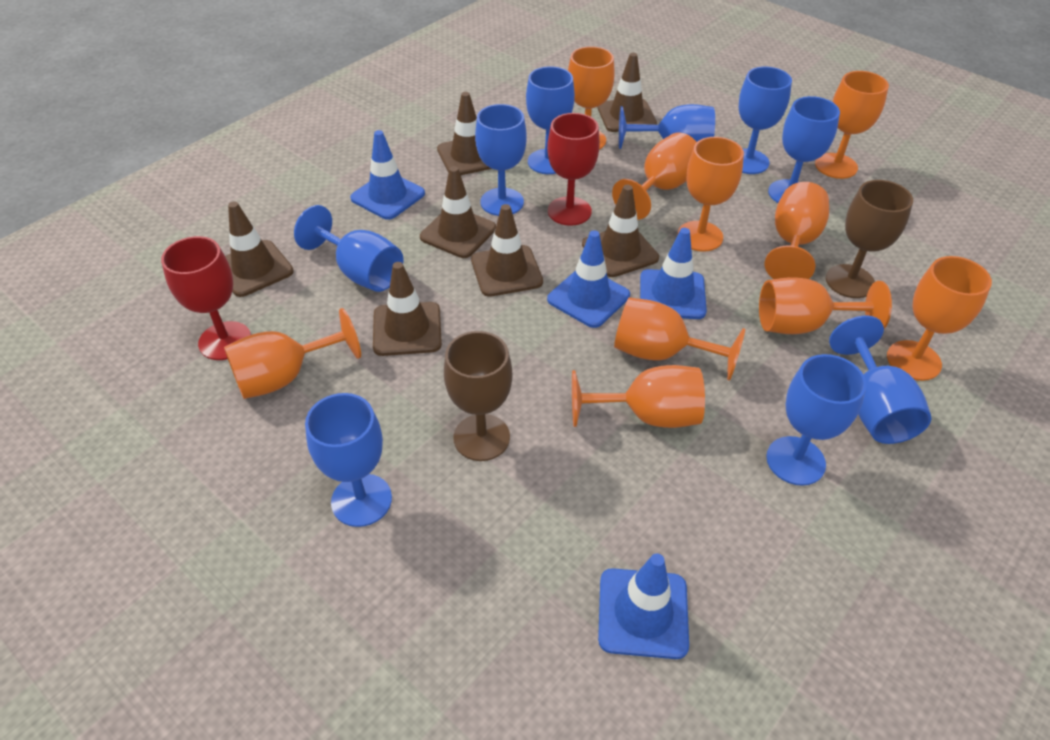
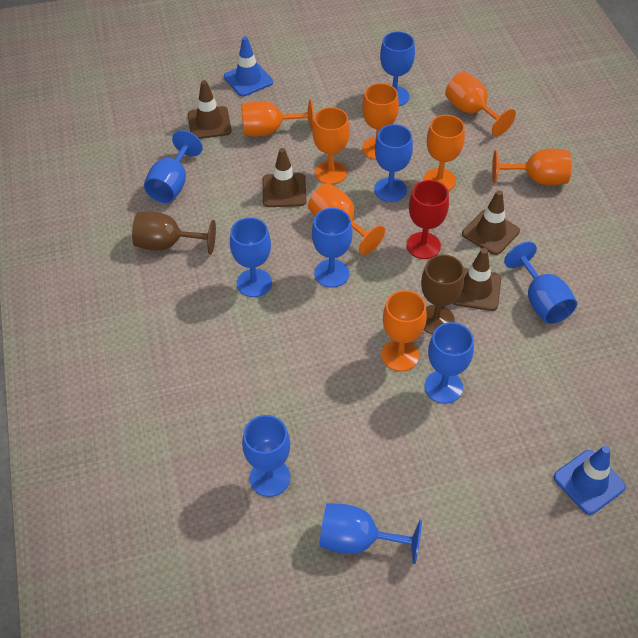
blue traffic cone: [350,130,425,220] [547,230,630,328] [598,553,689,659] [640,228,707,319] = 4 -> [224,37,273,96] [554,446,626,515] = 2
brown traffic cone: [225,201,294,297] [373,262,442,356] [420,166,496,258] [437,92,492,175] [471,204,543,297] [582,185,659,277] [597,53,657,132] = 7 -> [188,80,231,139] [263,148,306,207] [452,248,501,311] [462,190,520,255] = 4
orange goblet: [224,308,361,399] [568,46,615,150] [572,365,705,428] [612,132,697,220] [614,297,745,381] [678,137,744,252] [759,277,892,334] [765,182,829,279] [815,71,889,179] [887,256,992,381] = 10 -> [241,99,314,136] [308,183,385,255] [313,107,350,185] [362,83,399,160] [381,290,427,371] [424,115,465,191] [445,72,516,136] [492,149,572,185] = 8
red goblet: [161,236,251,360] [547,113,600,226] = 2 -> [406,180,449,259] = 1

